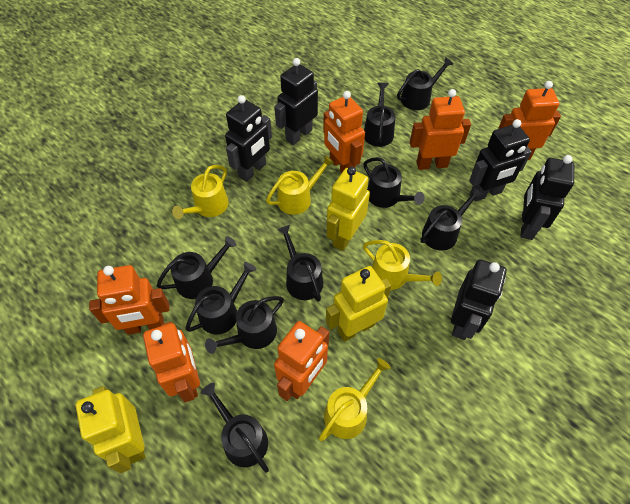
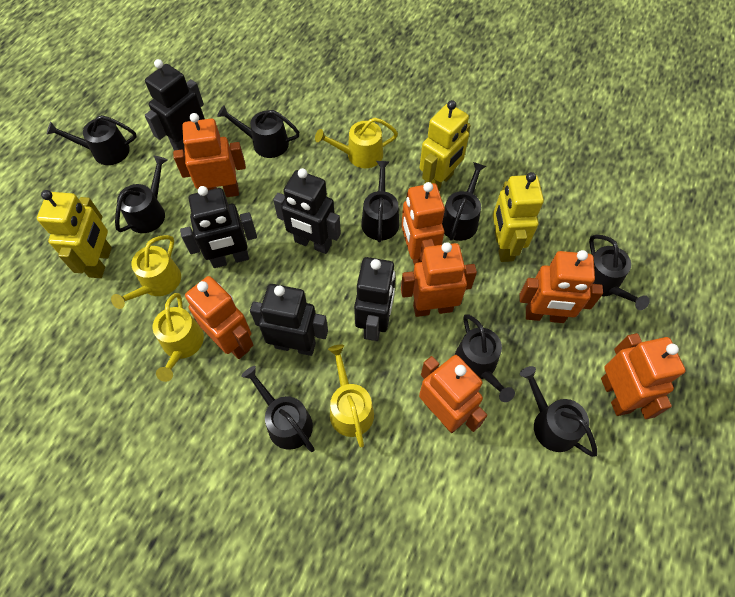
orange robot: [89,265,170,335] [143,322,200,402] [274,321,329,401] [323,91,365,173] [410,89,471,170] [498,81,561,160] = 6 -> [173,113,246,197] [185,276,253,359] [401,182,445,265] [401,242,477,317] [419,355,487,433] [520,250,603,323] [601,333,686,419] = 7

